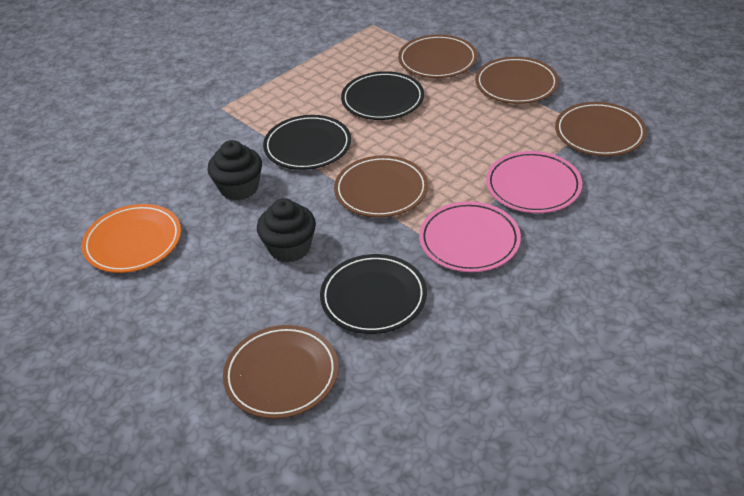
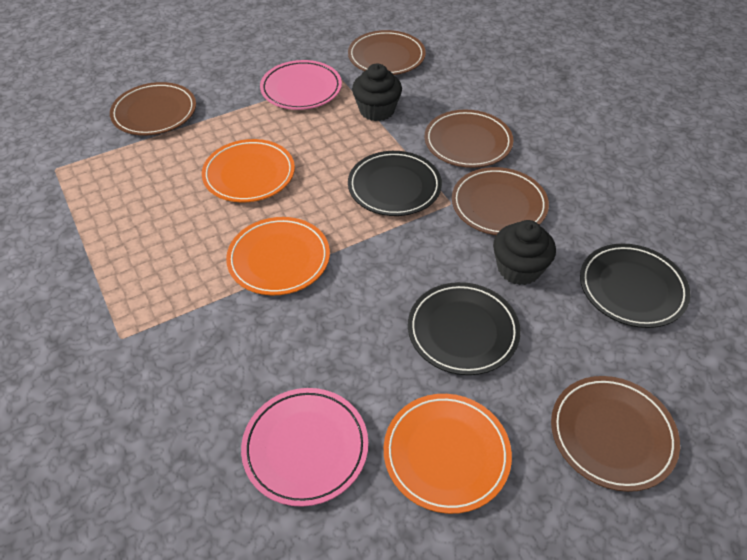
orange plate: [82,204,181,273] = 1 -> [202,139,295,202] [226,217,330,295] [384,394,512,514] = 3

